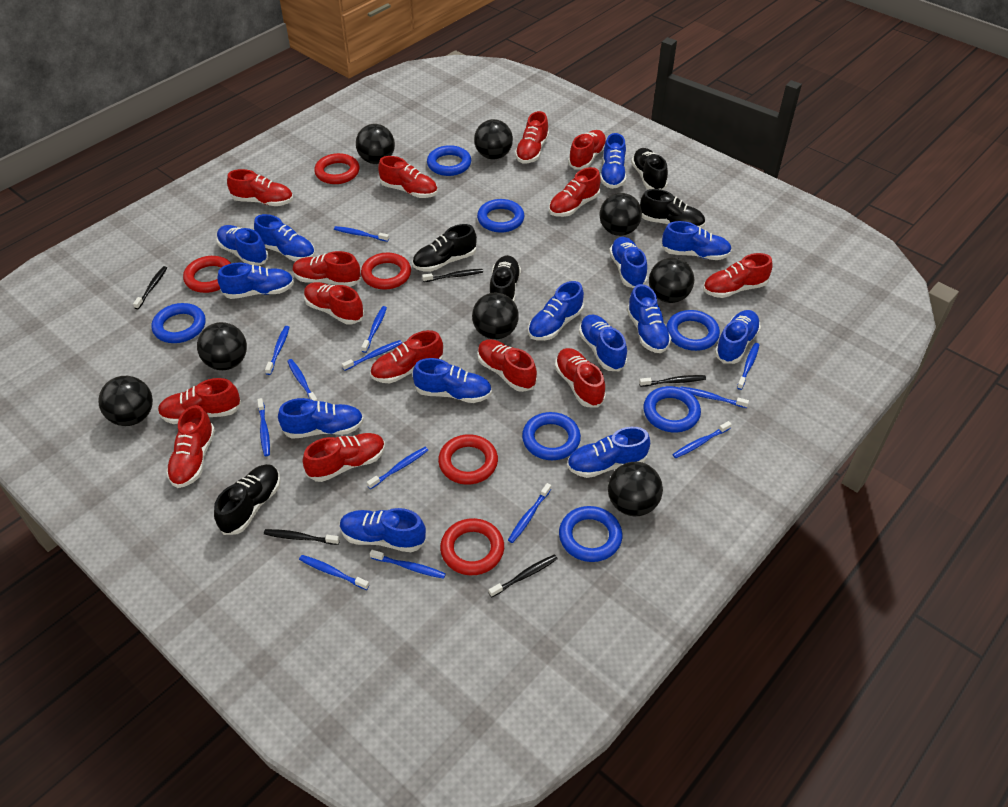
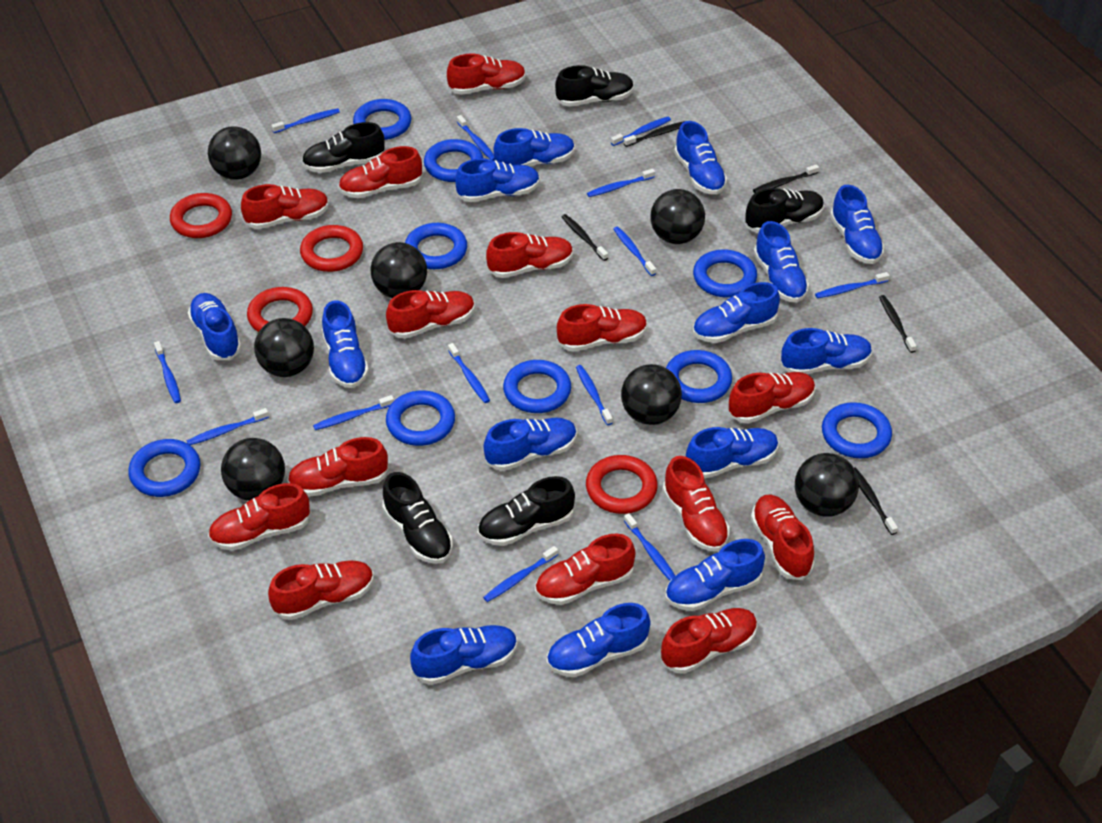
black ball: [98,376,153,426] [197,322,247,370] [356,124,395,164] [472,293,519,339] [474,119,513,159] [600,193,642,236] [608,462,663,516] [649,258,694,303] = 8 -> [208,126,261,180] [221,438,285,501] [254,318,314,377] [370,242,427,298] [621,364,682,425] [650,189,705,244] [795,453,859,517] = 7
blue ring: [151,303,206,343] [427,145,471,176] [477,199,524,233] [522,412,581,460] [559,506,622,562] [643,386,701,433] [666,310,720,351] = 7 -> [128,439,200,497] [353,99,411,140] [386,391,455,446] [405,223,467,269] [424,139,484,182] [503,360,571,413] [666,350,732,403] [693,249,757,297] [822,402,892,458] = 9
red ring: [183,256,231,293] [314,153,359,184] [361,253,411,290] [438,434,498,485] [440,518,504,575] = 5 -> [170,193,232,238] [247,287,313,332] [300,225,363,272] [586,455,658,514] = 4

